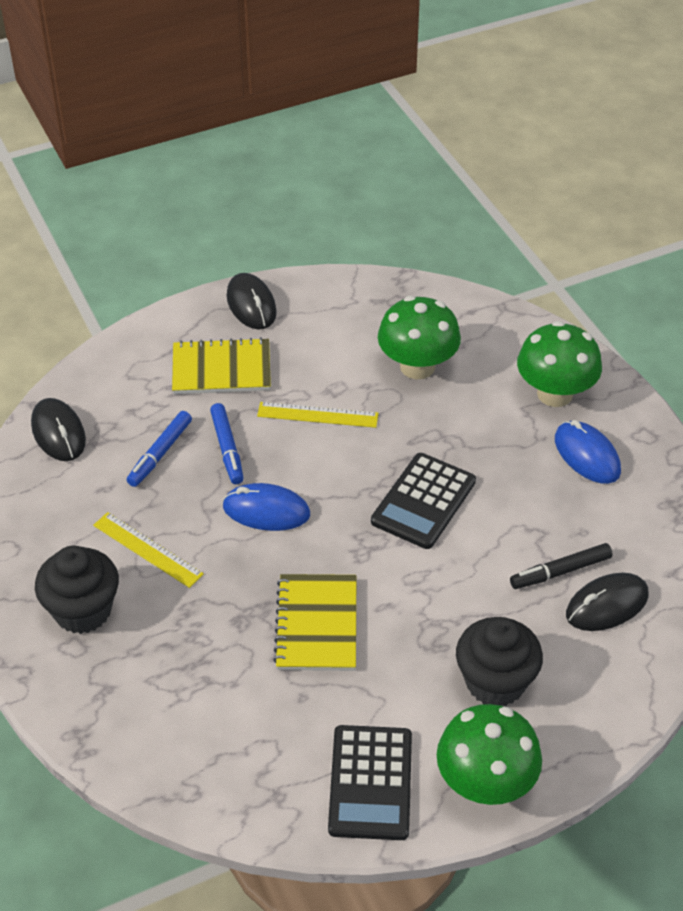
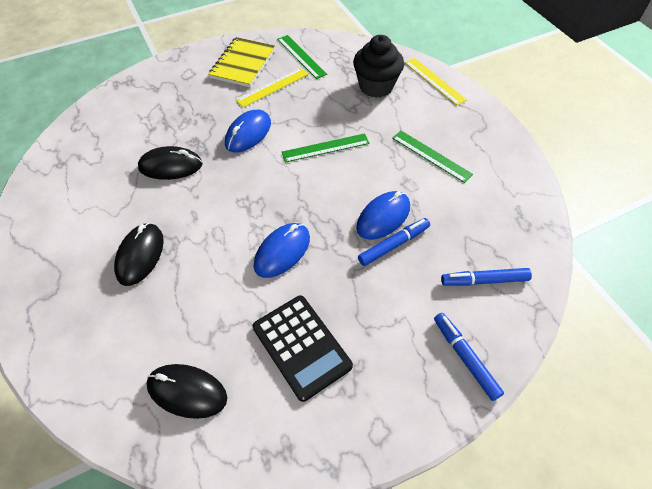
black calculator: [328,725,412,840] [371,453,476,549] = 2 -> [253,296,353,402] = 1
black cupcake: [35,545,119,634] [456,617,543,706] = 2 -> [353,35,404,98] = 1
black marker: [510,543,613,589] = 1 -> none = 0
blue marker: [127,411,192,487] [210,403,243,484] = 2 -> [358,218,430,266] [434,313,504,401] [441,268,532,286] = 3
blue mouse: [222,483,310,531] [555,420,621,484] = 2 -> [225,110,271,153] [254,223,310,278] [356,191,410,240] = 3
green mushroom: [378,296,461,380] [437,704,542,805] [517,321,602,407] = 3 -> none = 0
green ruler: none = 0 -> [277,35,327,79] [282,133,370,163] [392,131,473,183] = 3
yellow notebook: [172,337,271,394] [273,574,356,671] = 2 -> [208,37,275,87] = 1

